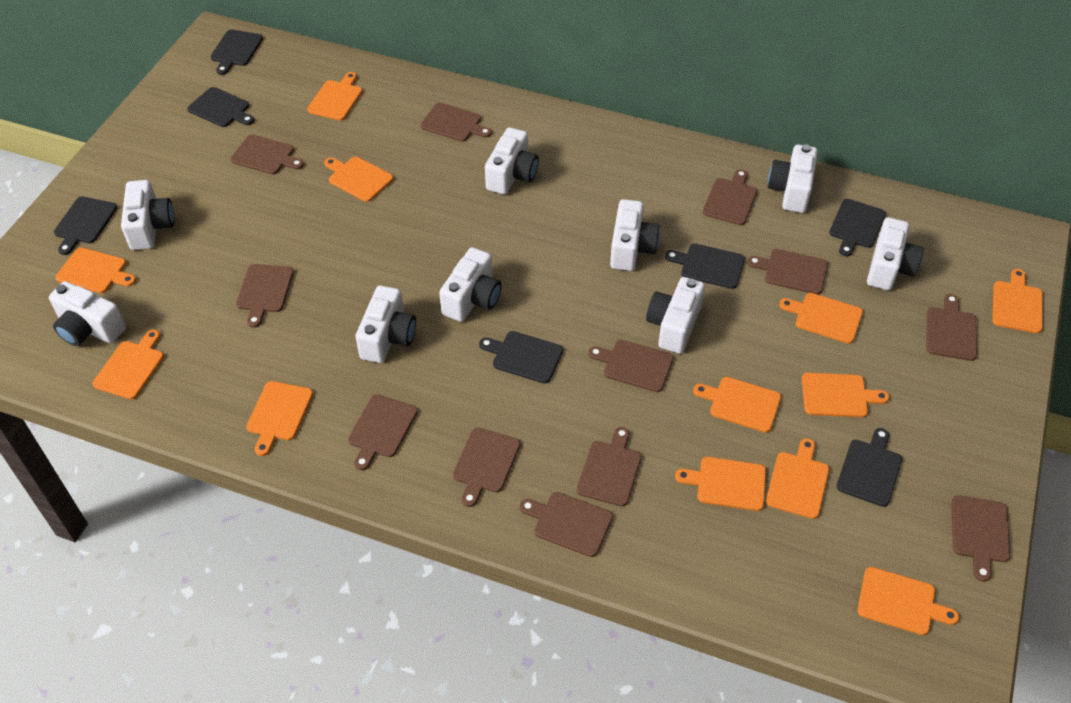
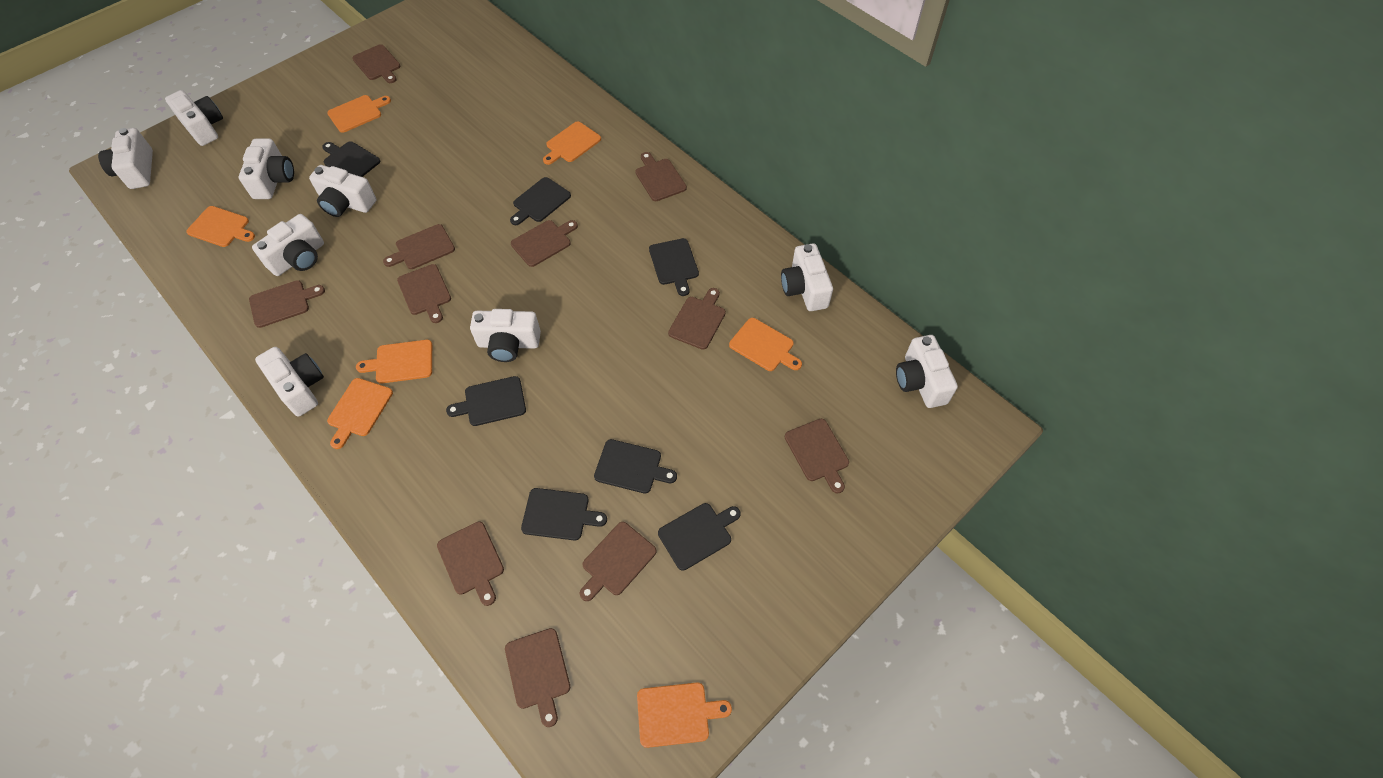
brown cutting board: [230,134,304,175] [236,264,294,328] [348,394,418,470] [421,103,492,142] [453,427,520,507] [520,492,613,557] [577,427,641,507] [588,340,674,392] [703,169,757,225] [747,249,828,294] [926,294,977,361] [951,495,1010,582] = 12 -> [249,280,325,328] [353,44,400,83] [383,224,455,269] [397,264,451,323] [437,522,504,606] [505,628,570,727] [511,220,578,267] [579,522,656,601] [635,152,687,201] [668,288,726,350] [785,419,849,494] = 11
orange cutting board: [55,248,136,293] [93,329,164,399] [246,381,313,456] [307,72,362,121] [324,157,393,202] [675,457,766,511] [693,377,781,433] [766,438,829,519] [779,293,863,344] [802,373,889,417] [858,567,959,635] [992,269,1043,333] = 12 -> [186,206,255,247] [327,95,391,133] [327,378,393,449] [356,340,432,383] [543,121,601,165] [637,683,732,748] [729,318,802,371] = 7

